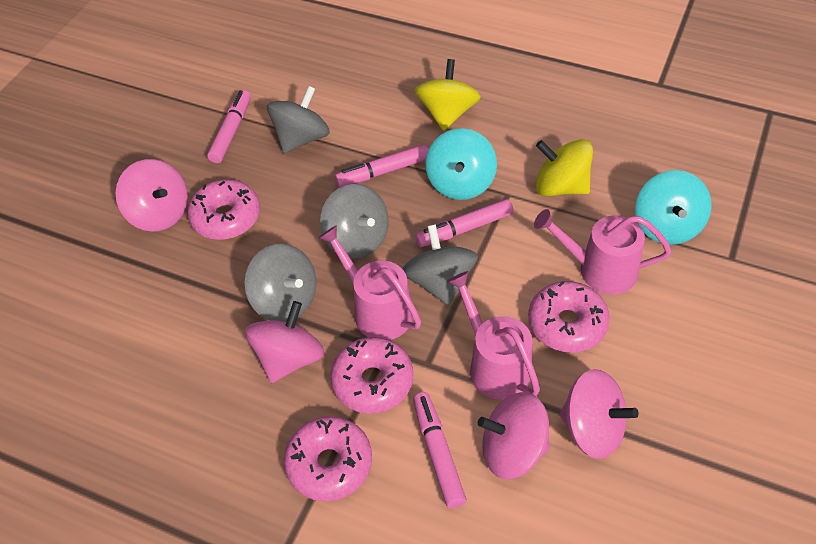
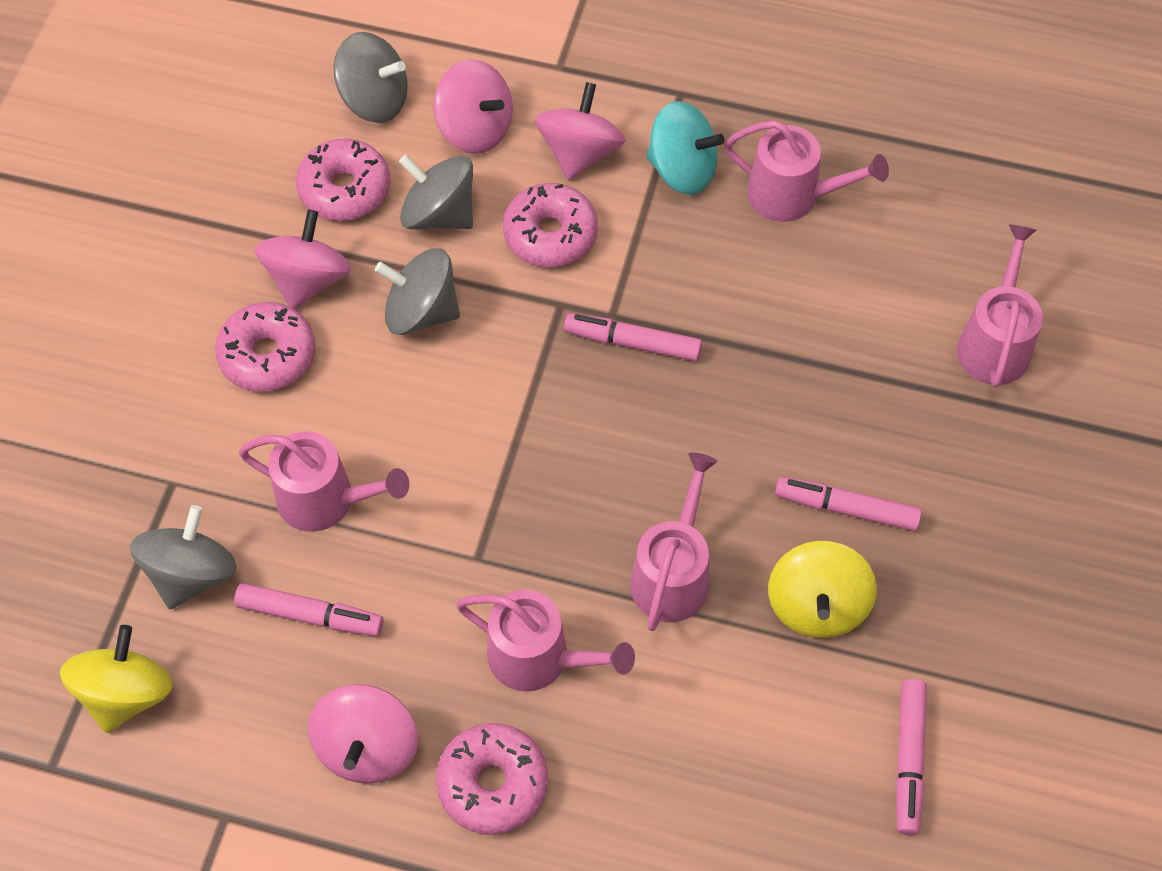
pink watering can: [318,225,421,340] [447,271,540,400] [534,209,672,294] = 3 -> [239,431,409,532] [456,590,635,692] [630,452,718,631] [724,120,889,222] [957,224,1043,388] = 5
turquoise spinning top: [425,128,497,200] [635,170,712,245] = 2 -> [646,101,725,195] = 1

